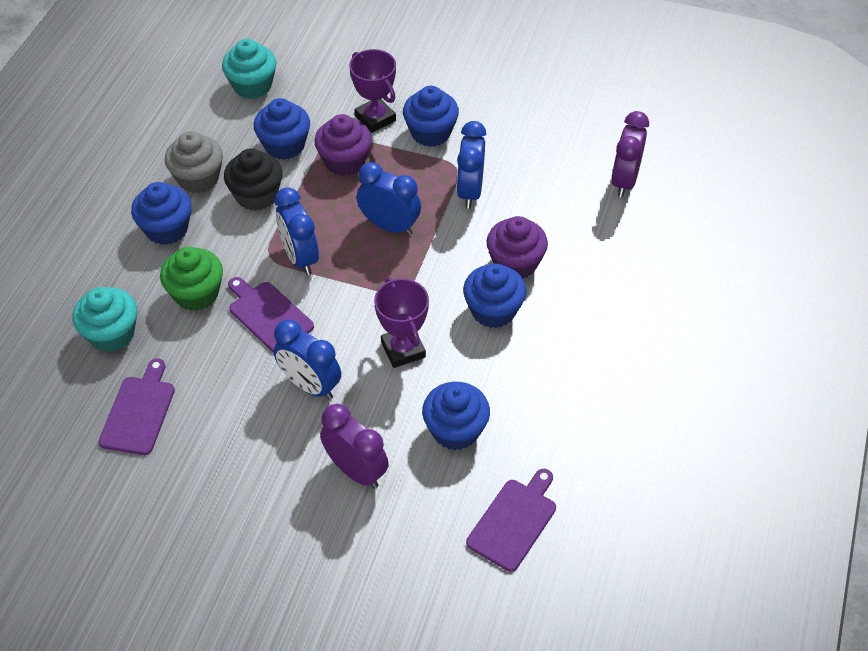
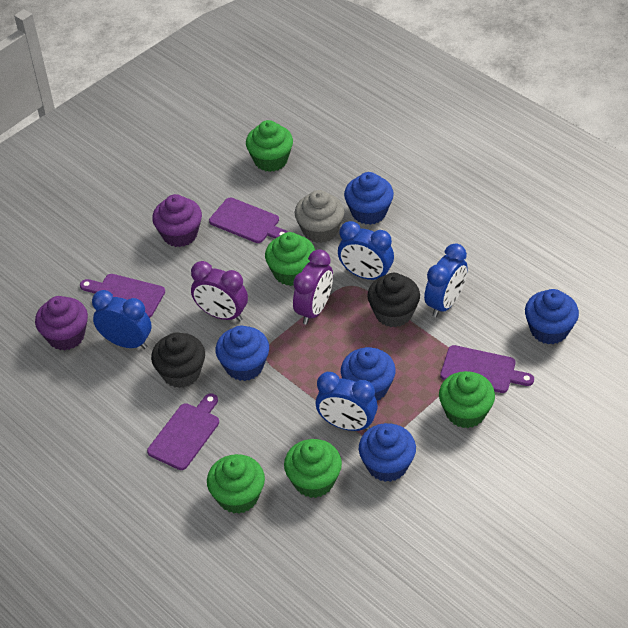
black cupcake: [224,148,283,211] = 1 -> [151,333,205,388] [367,273,420,327] = 2
green cupcake: [160,247,223,311] = 1 -> [207,454,265,514] [246,120,293,172] [265,232,315,286] [284,439,342,498] [439,371,495,428] = 5
purple cutting board: [99,358,175,455] [228,277,314,353] [466,469,556,572] = 3 -> [80,274,165,318] [147,393,219,470] [209,198,288,243] [440,345,534,393] = 4
purple trophy: [349,49,396,133] [374,277,429,368] = 2 -> none = 0
turquoise cupcake: [72,287,137,352] [222,39,276,99] = 2 -> none = 0

